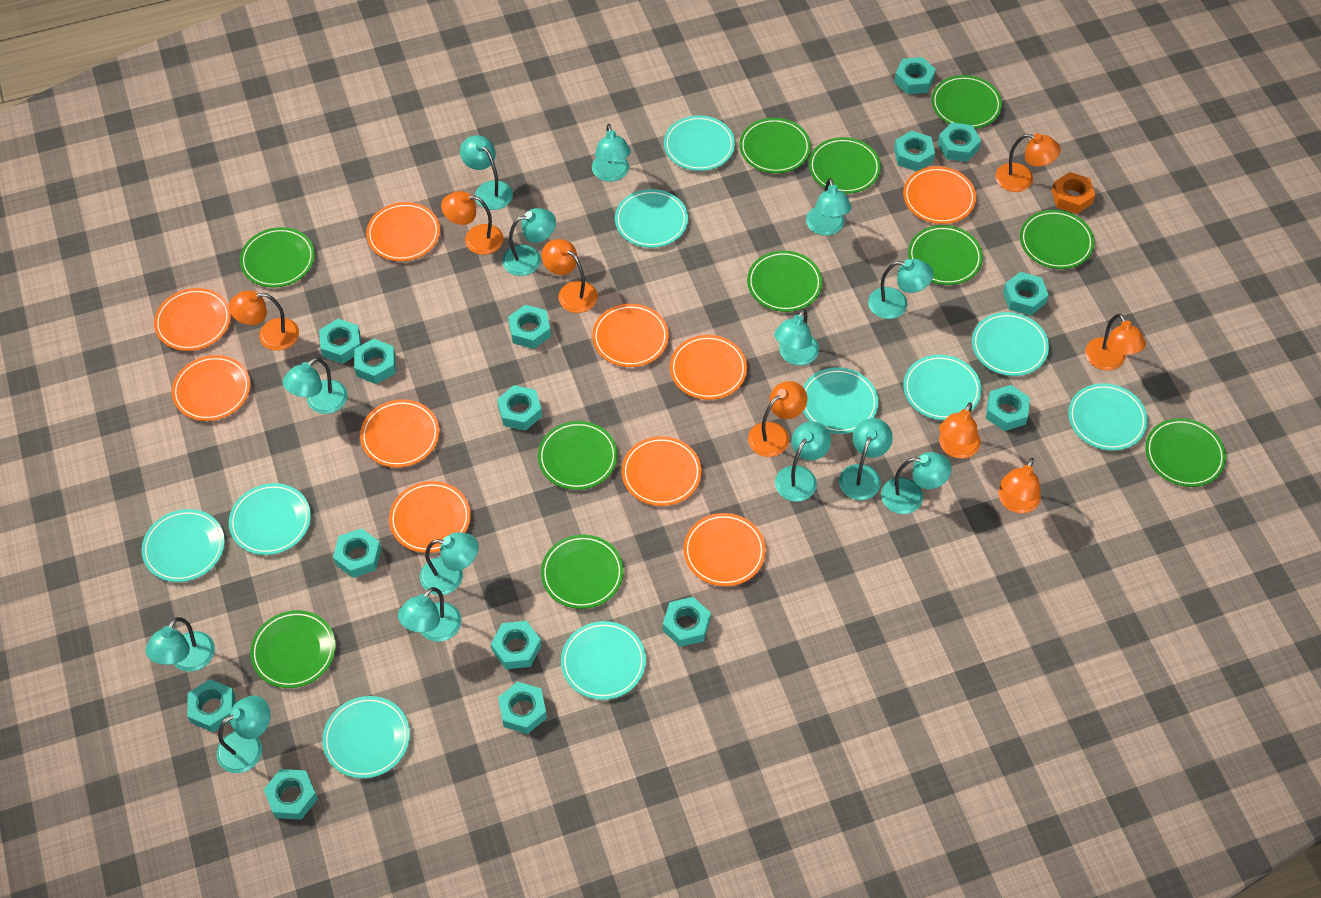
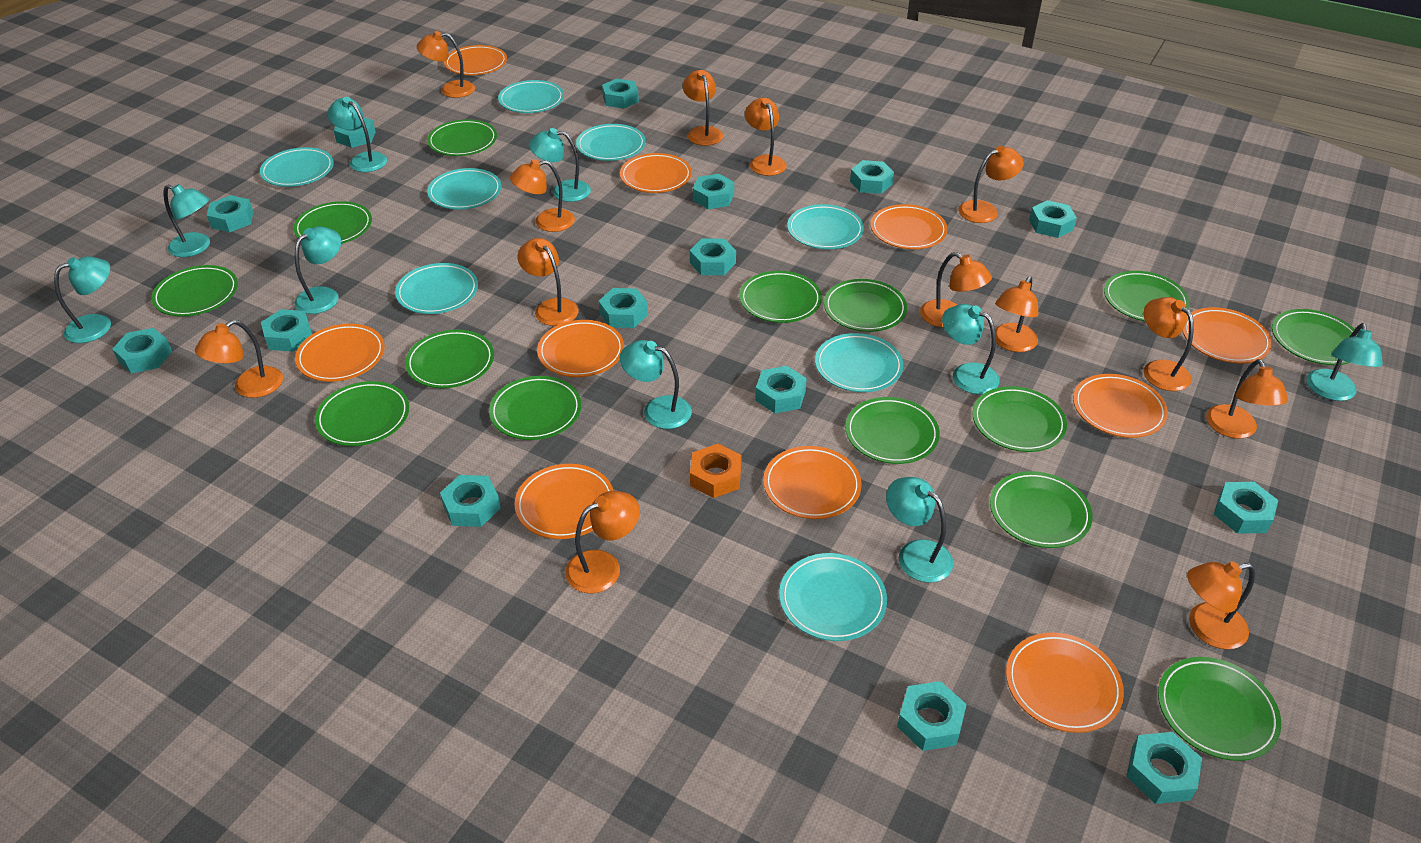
green plate: [240,227,315,288] [250,610,336,688] [538,421,617,490] [541,535,624,609] [739,118,811,173] [747,251,822,312] [809,137,881,194] [908,225,983,285] [932,75,1002,129] [1020,210,1094,269] [1145,418,1226,487] = 11 -> [151,265,238,317] [293,201,372,244] [315,381,409,446] [405,330,494,388] [427,119,497,156] [489,376,581,440] [739,271,822,323] [824,279,907,332] [845,397,940,464] [972,386,1067,452] [990,471,1093,548] [1104,271,1190,321] [1158,657,1281,761] [1272,309,1357,365] = 14
orange lamp: [229,290,299,351] [441,191,503,255] [542,239,598,313] [748,381,807,457] [939,402,981,459] [995,133,1061,192] [999,458,1041,513] [1085,314,1146,370] = 8 -> [195,320,283,398] [417,31,475,98] [510,160,575,232] [518,238,579,326] [565,491,640,593] [683,70,723,146] [745,98,787,176] [920,252,992,327] [958,146,1024,223] [995,276,1038,352] [1144,297,1194,391] [1187,561,1255,649] [1206,359,1288,439] = 13
turquoise lamp: [146,617,215,671] [216,696,270,773] [283,357,348,414] [398,587,461,642] [420,532,478,595] [460,136,513,210] [502,208,556,276] [592,124,631,182] [774,309,819,366] [775,421,831,502] [806,178,852,236] [839,418,893,500] [868,259,933,319] [881,452,952,514] = 14 -> [54,256,111,343] [164,184,210,257] [294,226,341,314] [327,97,387,172] [529,128,591,202] [620,340,692,429] [886,477,953,583] [942,304,1000,394] [1307,323,1383,401] = 9
turquoise plate: [142,509,225,582] [229,483,311,555] [322,696,410,778] [561,621,646,700] [615,189,688,248] [664,115,735,171] [803,368,879,434] [903,355,982,420] [972,312,1049,376] [1068,383,1148,451] = 10 -> [260,147,334,187] [395,263,478,314] [427,168,501,209] [498,80,564,113] [576,124,646,161] [779,553,887,641] [787,204,864,249] [815,333,903,392] = 8

